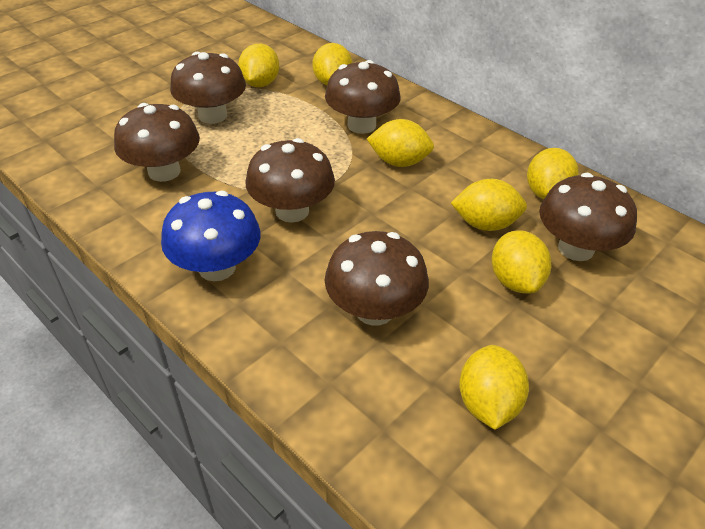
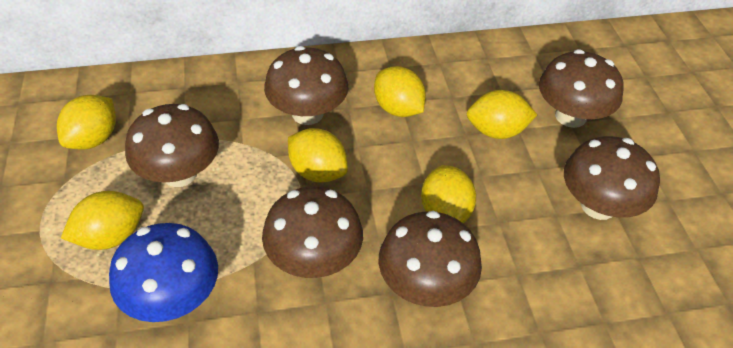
yellow lemon: [238,44,279,87] [312,43,353,85] [367,119,434,167] [451,179,527,231] [459,345,529,430] [492,230,551,293] [527,148,579,199] = 7 -> [57,95,116,150] [61,191,144,250] [288,128,348,183] [374,66,426,117] [421,165,476,223] [467,90,537,139] = 6

